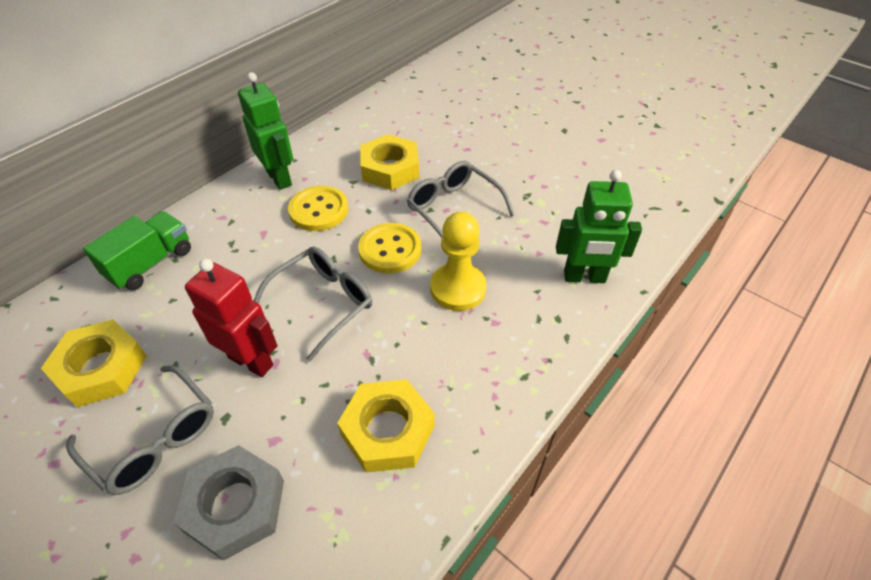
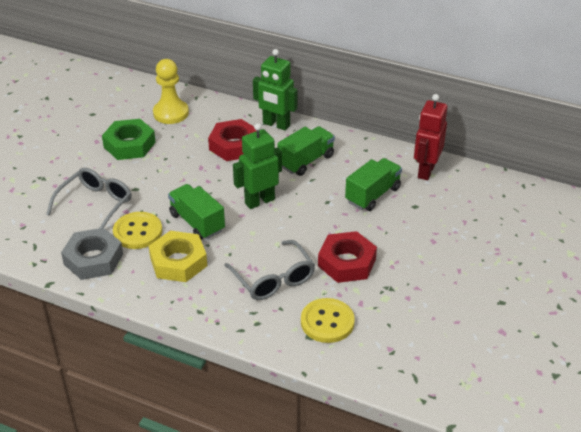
green nut: none = 0 -> [102,119,156,160] = 1
green truck: [83,211,191,290] = 1 -> [168,184,225,240] [277,126,335,176] [345,158,402,211] = 3
grey glasses: [66,365,214,495] [254,247,372,362] [407,161,515,238] = 3 -> [46,168,132,228] [224,240,315,300] = 2
red nut: none = 0 -> [208,119,257,161] [318,231,377,283] = 2
yellow nut: [41,319,147,407] [337,379,435,473] [360,134,419,190] = 3 -> [149,231,207,282] = 1

